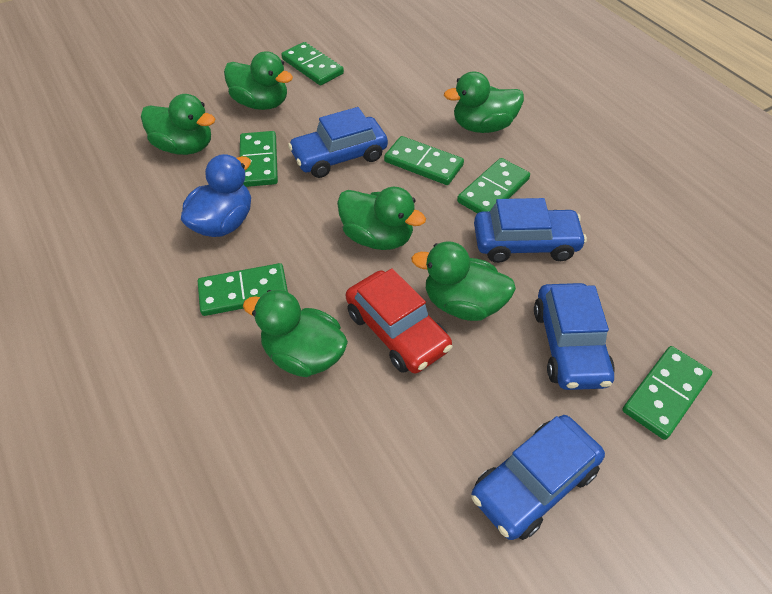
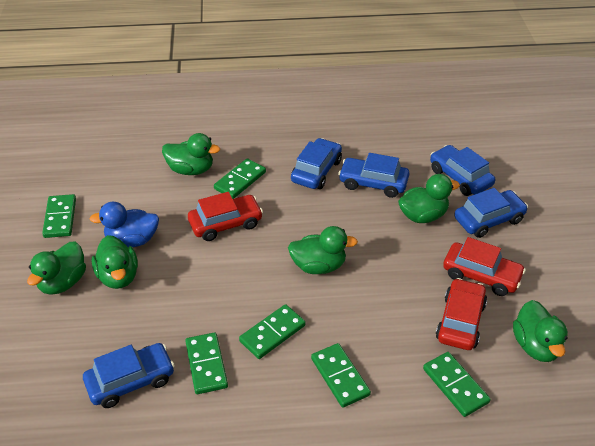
blue car: [288,107,388,178] [471,415,605,540] [474,198,587,263] [534,283,615,390] = 4 -> [83,343,175,408] [291,138,342,189] [338,153,409,198] [430,145,495,196] [454,188,528,238] = 5
red car: [346,269,452,373] = 1 -> [188,192,263,241] [436,278,487,350] [443,237,526,296] = 3

